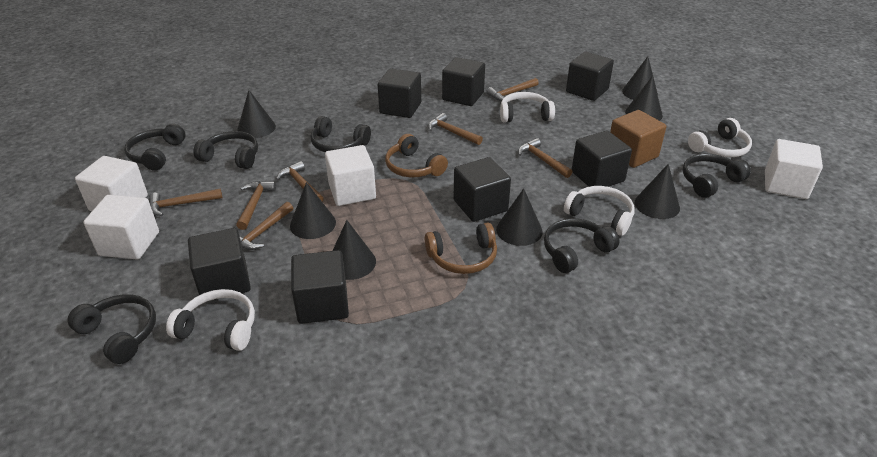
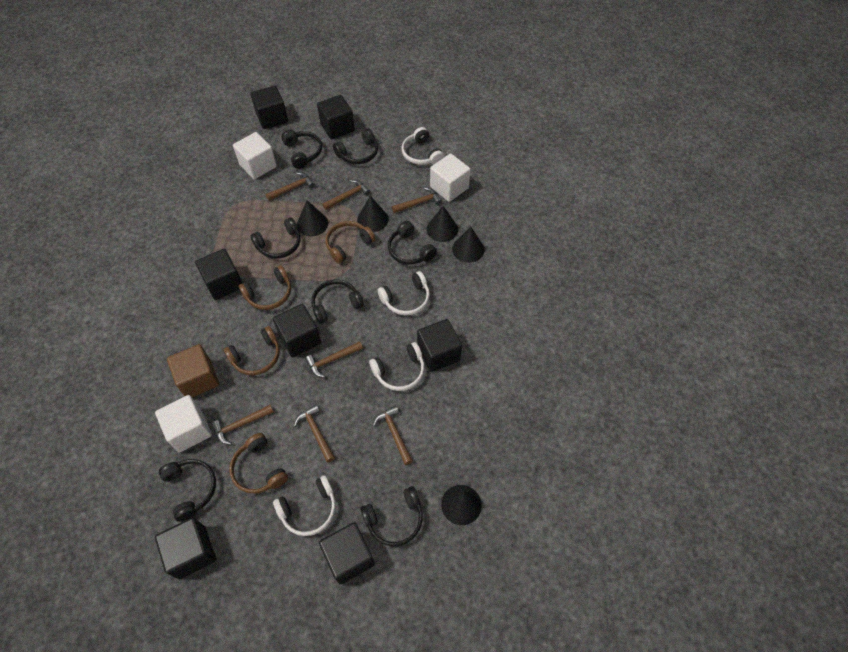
black cone: [237,90,276,138] [290,182,336,239] [333,220,376,280] [496,188,543,246] [622,56,658,100] [625,76,663,121] [635,164,680,219] = 7 -> [297,200,328,237] [357,196,388,232] [427,206,458,242] [441,485,482,525] [452,226,484,263] = 5
black headphones: [67,294,156,364] [124,124,185,171] [193,131,258,169] [310,116,371,152] [544,218,619,273] [683,153,751,198] = 6 -> [159,459,216,522] [250,217,300,259] [282,130,322,169] [312,279,364,324] [333,128,378,164] [360,486,423,546] [388,221,437,264] = 7
brown headphones: [385,134,448,177] [425,223,497,274] = 2 -> [224,326,280,375] [229,433,288,494] [239,265,291,310] [326,221,376,264] = 4
white cube: [75,156,148,211] [84,195,159,260] [325,145,376,206] [765,139,823,199] = 4 -> [155,395,212,453] [233,132,277,179] [430,153,471,202] = 3

